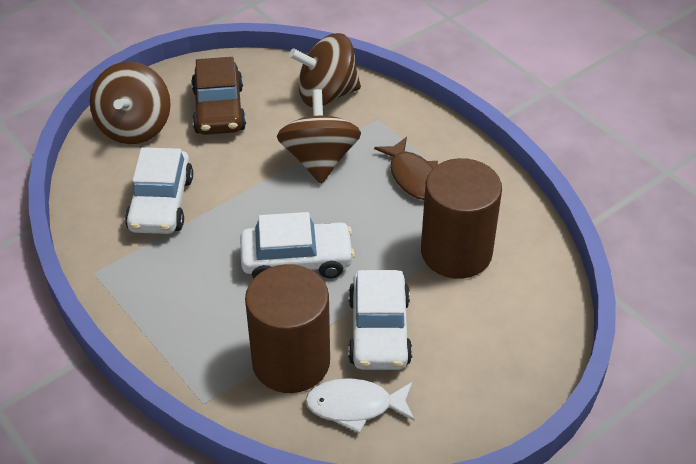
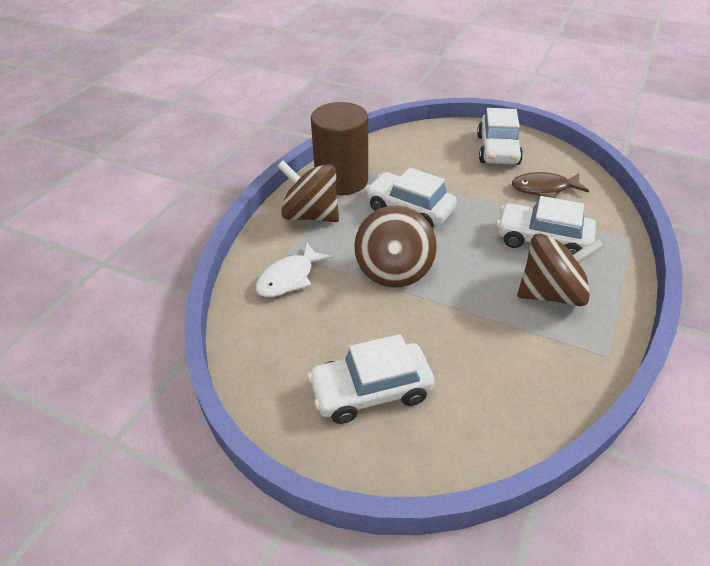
brown car: [191,57,246,135] = 1 -> none = 0
brown cylinder: [245,264,330,393] [421,158,502,279] = 2 -> [311,102,368,195] = 1
white car: [125,147,193,234] [240,212,355,278] [348,270,412,370] = 3 -> [307,334,435,424] [365,168,457,227] [477,108,523,165] [496,196,596,254] = 4

